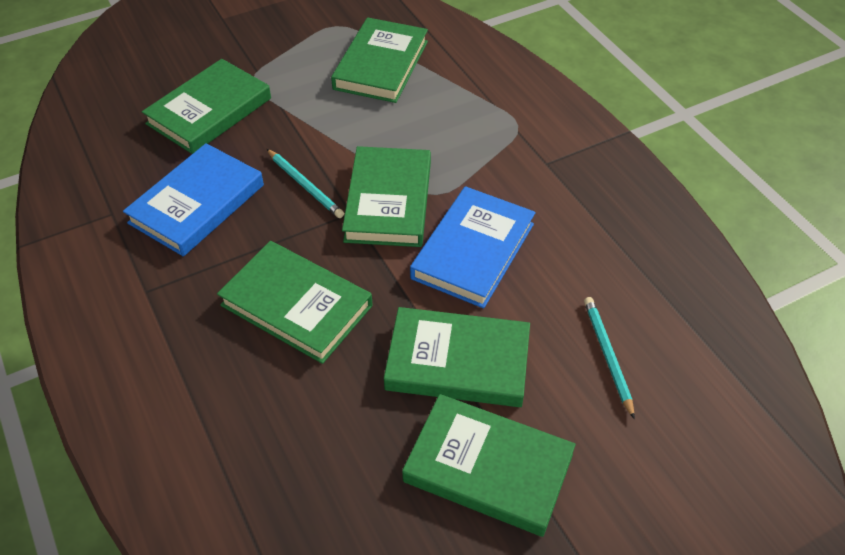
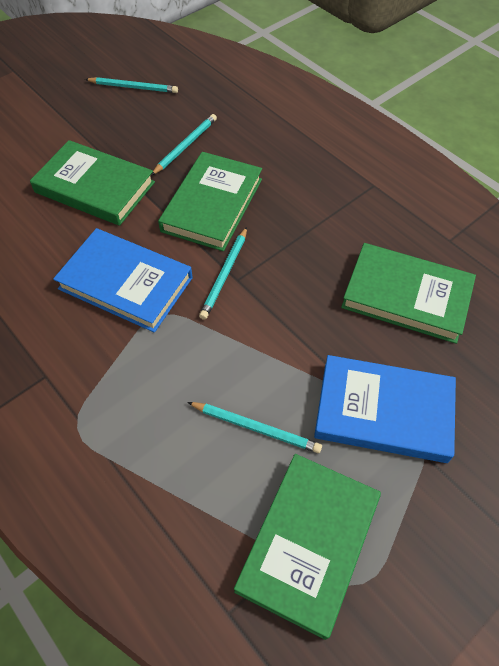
green book: [142,59,271,154] [217,241,373,364] [331,17,428,103] [342,146,431,247] [384,307,530,407] [402,394,576,537] = 6 -> [30,140,155,226] [158,152,262,251] [234,454,381,640] [341,243,476,344] = 4
turquoise pencil: [267,149,344,218] [584,297,635,419] = 2 -> [85,77,178,93] [151,114,217,175] [187,402,322,453] [199,227,247,320] = 4

